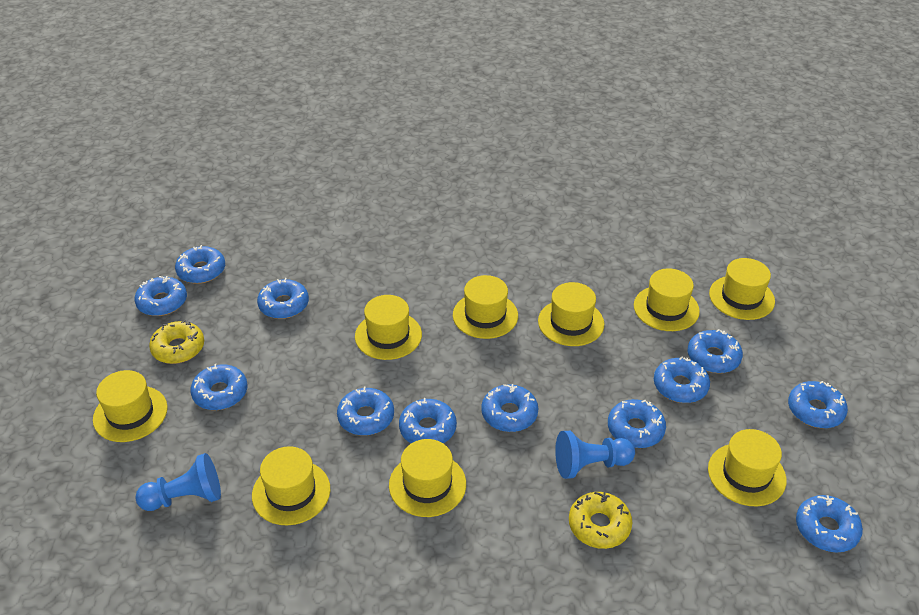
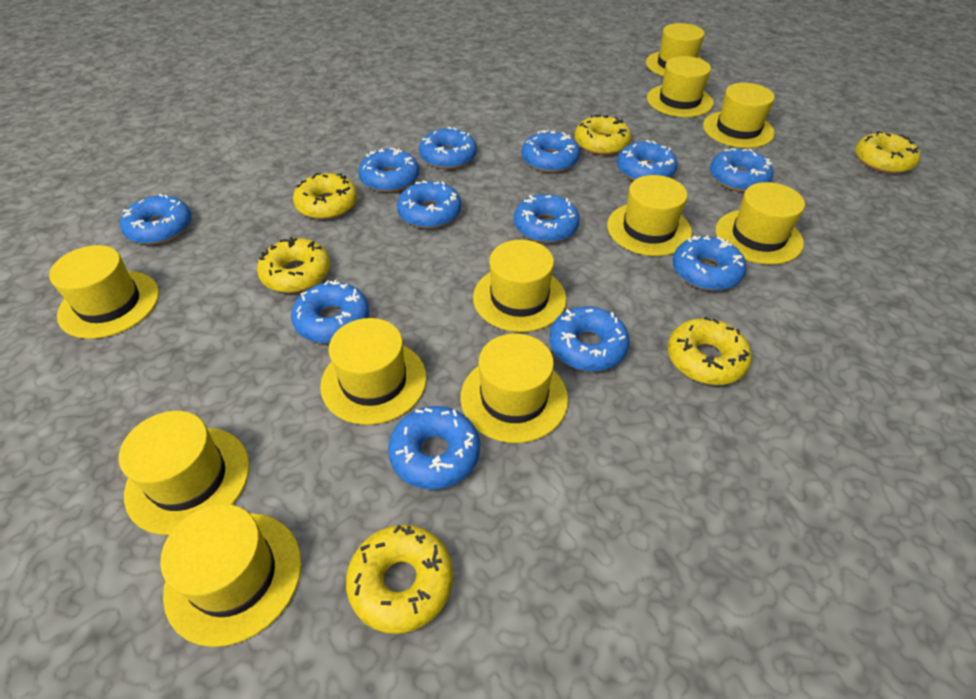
blue pawn: [135,453,221,511] [555,431,635,479] = 2 -> none = 0
yellow donut: [149,320,204,364] [569,492,632,549] = 2 -> [257,237,330,293] [293,173,358,219] [346,525,453,634] [574,114,631,155] [668,316,752,385] [855,131,921,174] = 6
yellow hat: [93,370,168,442] [252,446,330,525] [355,295,422,360] [389,439,466,517] [453,275,518,339] [538,282,605,346] [634,268,700,331] [708,429,787,506] [709,258,775,320] = 9 -> [49,245,159,339] [119,411,250,535] [160,504,302,647] [320,318,427,425] [460,334,568,443] [473,240,567,332] [607,175,692,256] [646,23,705,76] [647,56,714,117] [703,83,775,148] [716,182,805,265] = 11

